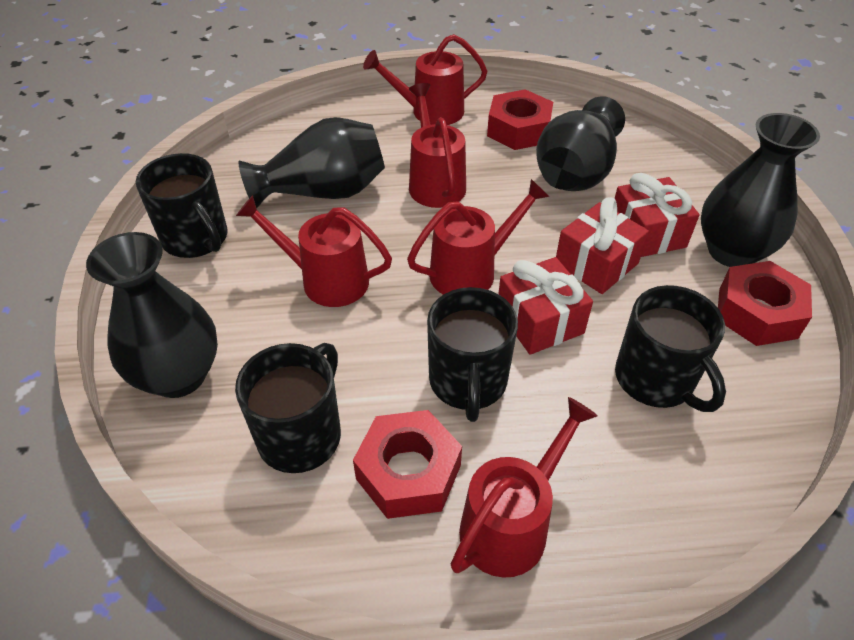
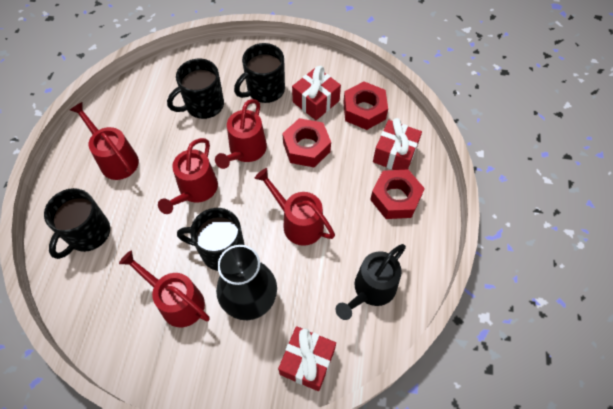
black vase: [86,232,218,398] [239,117,385,208] [536,96,625,191] [701,113,820,267] = 4 -> [216,245,277,320] = 1
black watering can: none = 0 -> [335,244,406,320] = 1

